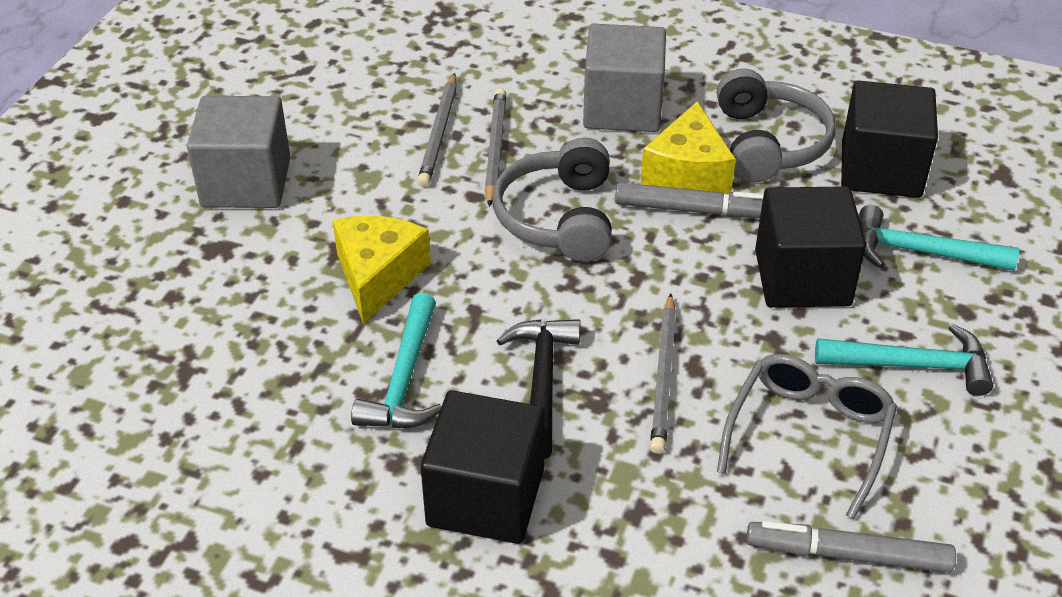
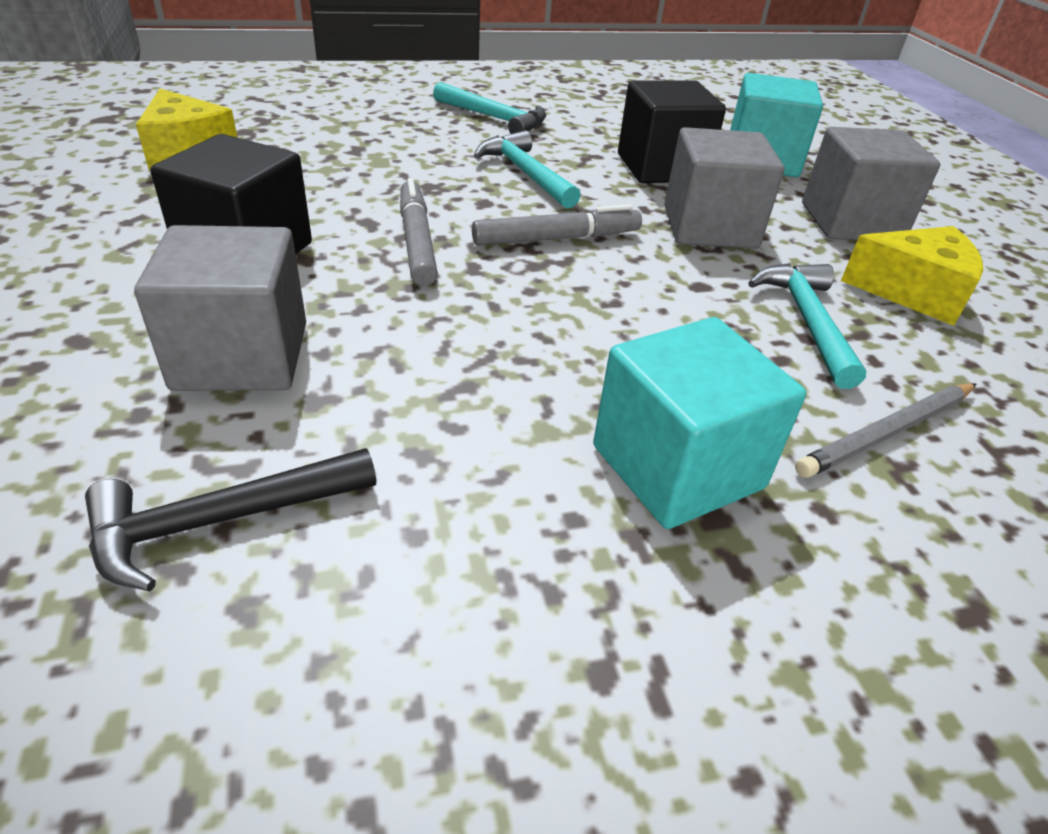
black cube: [421,390,545,544] [755,186,866,308] [841,81,938,198] = 3 -> [150,134,312,254] [618,80,726,183] = 2
grey cube: [187,96,290,208] [583,24,666,132] = 2 -> [134,225,306,391] [664,127,785,249] [802,127,940,240] = 3
grey glasses: [717,354,897,519] = 1 -> none = 0
grey headphones: [492,138,612,262] [717,68,836,183] = 2 -> none = 0
grey pencil: [417,73,457,187] [485,88,506,207] [650,293,676,454] = 3 -> [795,383,976,478] = 1
turquoise cube: none = 0 -> [593,317,806,529] [730,73,823,177] = 2

